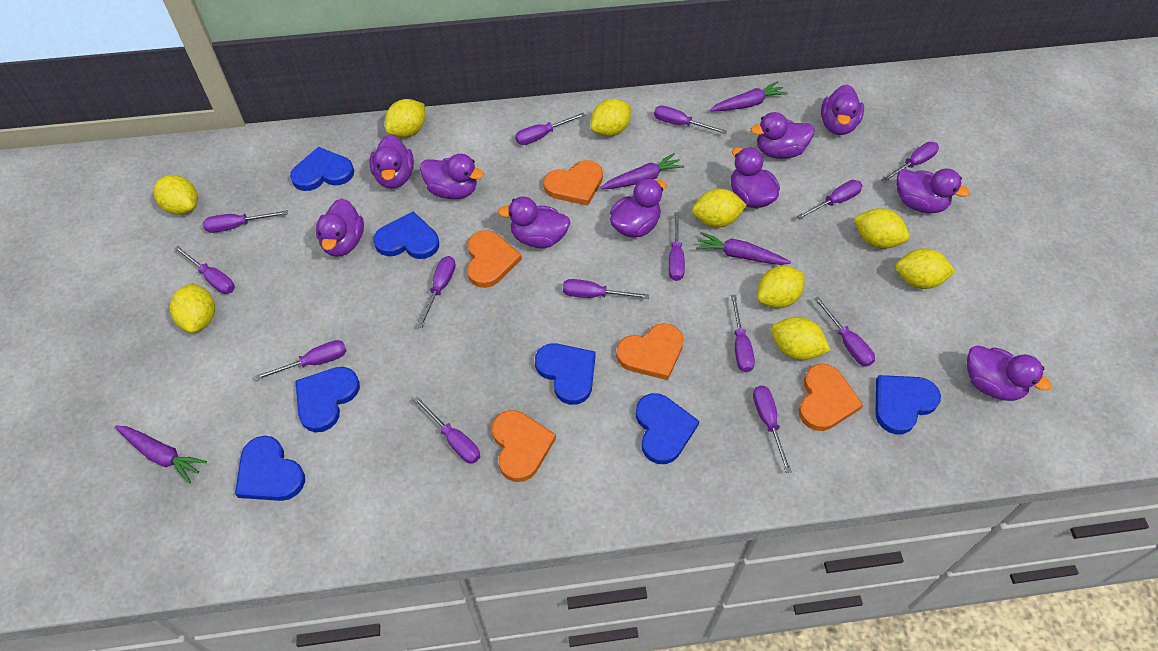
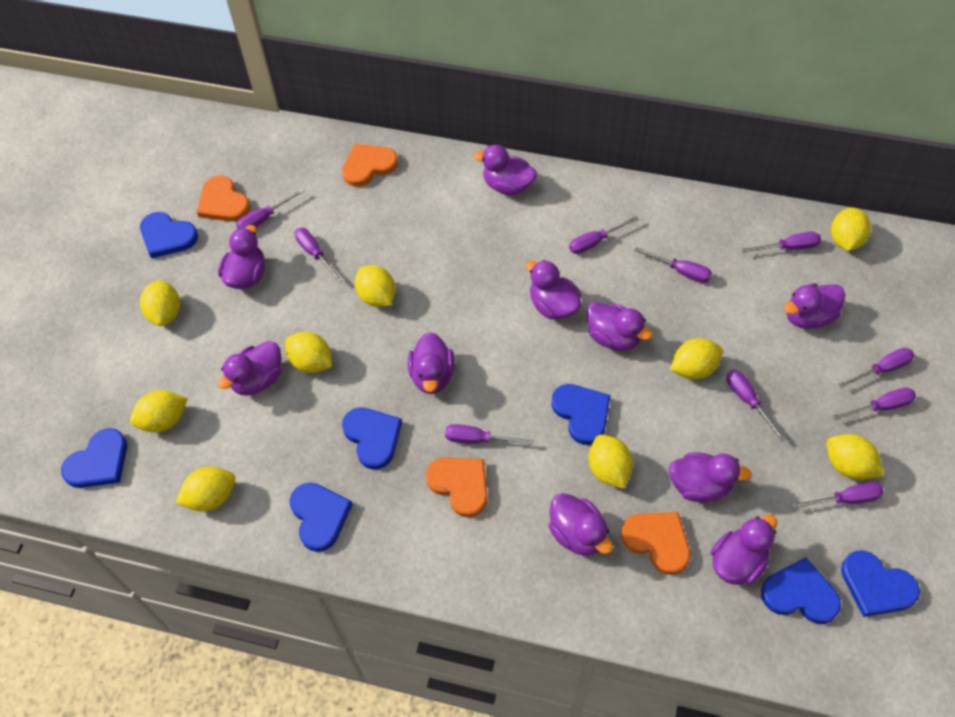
orange heart: [467,230,522,288] [492,410,556,482] [543,160,603,206] [616,323,684,380] [799,364,863,431] = 5 -> [197,175,250,222] [342,144,398,187] [426,457,487,517] [621,512,690,575] = 4
purple carrot: [115,426,207,483] [601,153,684,189] [696,232,791,265] [710,81,788,111] = 4 -> none = 0
purple screwdriver: [174,246,235,294] [203,210,288,233] [255,340,347,380] [413,396,480,464] [417,256,456,328] [515,113,585,145] [563,279,649,299] [654,106,727,134] [669,212,685,281] [731,295,755,372] [753,385,792,473] [797,180,863,219] [814,297,875,367] [881,142,939,183] = 14 -> [236,189,304,229] [294,228,342,283] [445,424,534,445] [569,216,639,254] [634,247,712,283] [726,369,786,441] [742,232,821,253] [792,482,884,509] [832,387,916,420] [838,348,914,388] = 10

